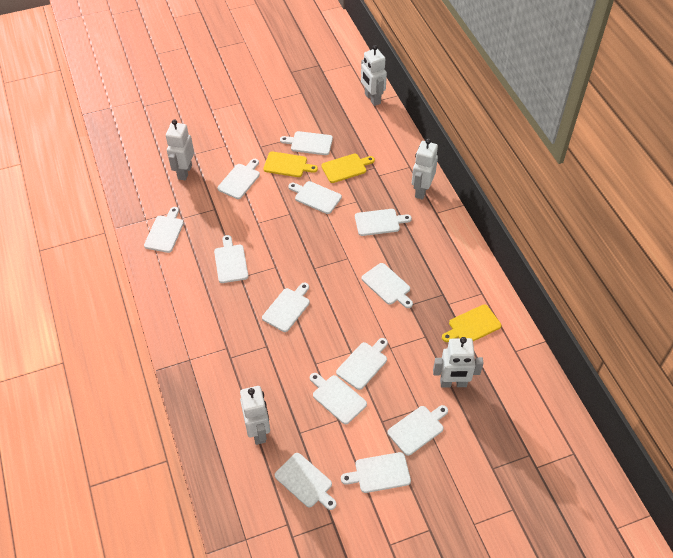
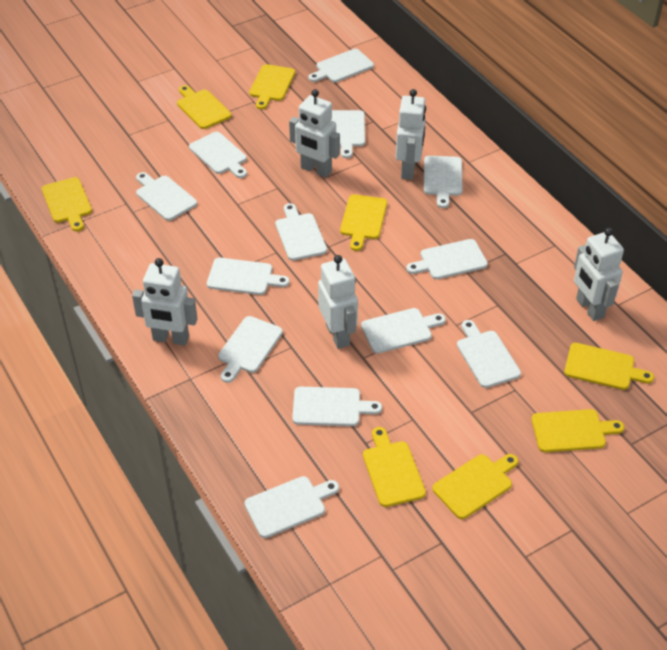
yellow cutting board: [263,151,318,177] [321,154,375,183] [442,305,501,342] = 3 -> [42,177,92,231] [177,85,231,129] [249,64,295,109] [340,194,387,251] [363,427,426,507] [432,454,518,519] [532,409,625,452] [564,343,654,390] = 8

